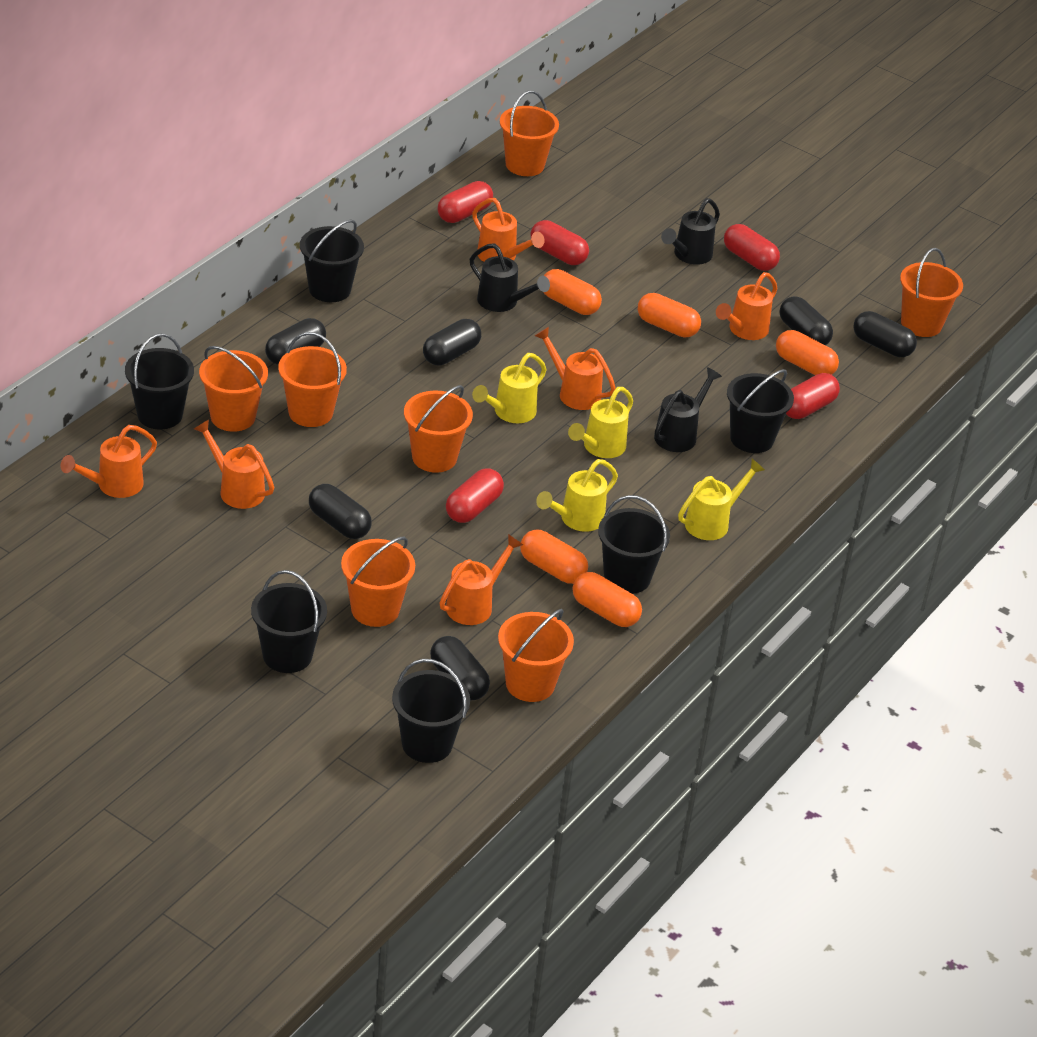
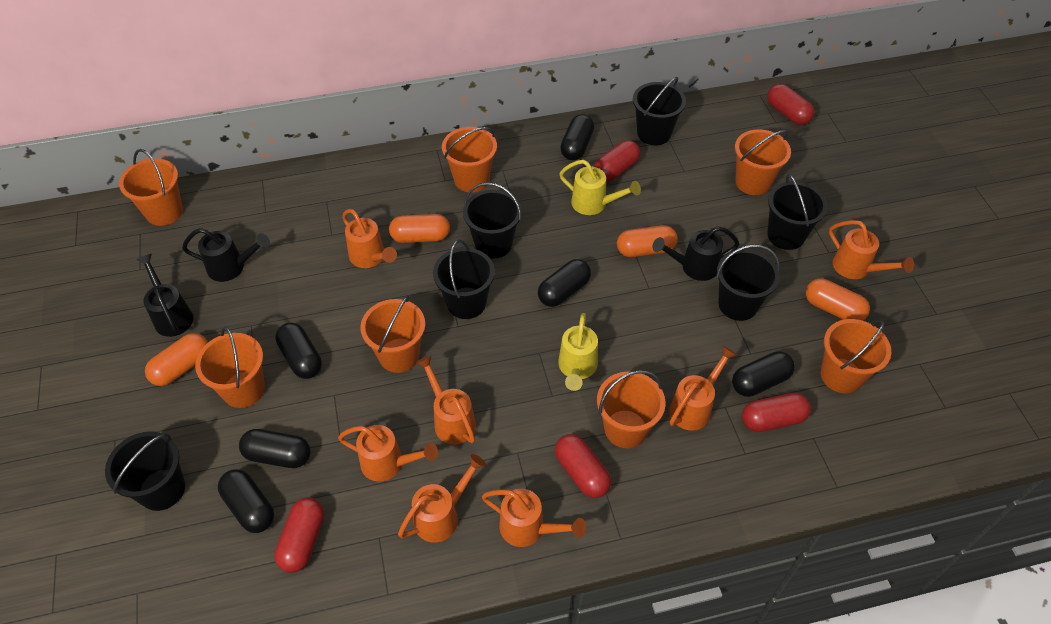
orange capsule: [520,530,588,584] [544,269,602,315] [572,572,642,627] [638,293,701,338] [776,330,839,375] = 5 -> [145,333,208,386] [389,214,450,243] [617,225,678,257] [806,279,870,321] = 4
orange watering can: [61,425,157,498] [194,420,274,509] [439,534,523,625] [472,198,545,262] [535,327,616,410] [716,272,778,340] = 6 -> [338,425,438,482] [342,209,397,268] [398,454,486,543] [416,355,476,444] [482,489,586,547] [669,346,737,431] [829,220,914,279] = 7
yellow watering can: [472,353,547,423] [536,459,618,532] [568,387,633,458] [678,459,765,540] = 4 -> [558,313,598,391] [559,160,641,215] = 2

